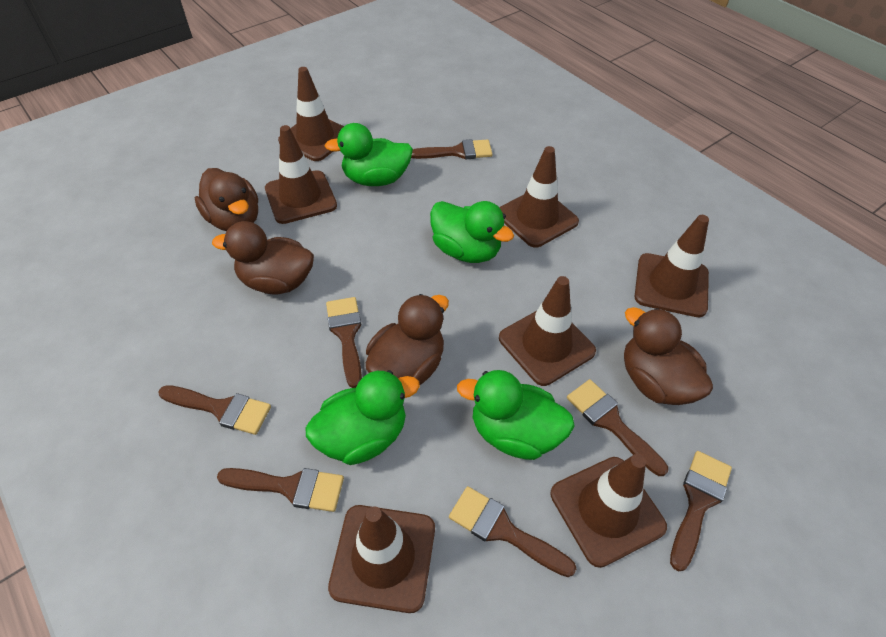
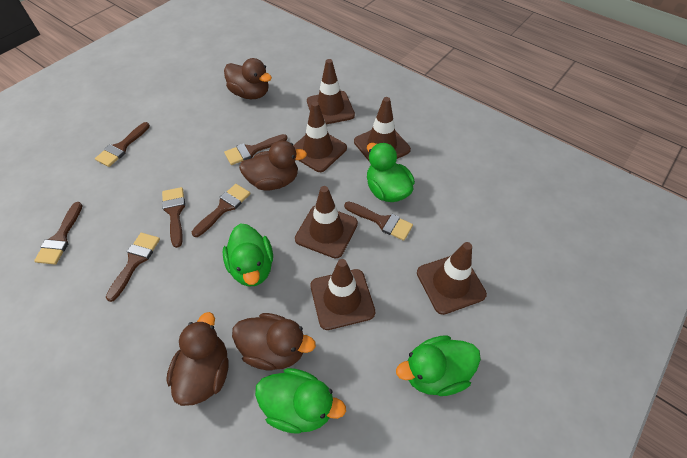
brown traffic cone: [265,125,337,224] [278,67,344,161] [328,505,435,613] [499,146,579,248] [499,276,596,386] [550,454,667,568] [634,215,709,317] = 7 -> [293,101,347,172] [295,186,358,259] [307,59,355,124] [310,259,375,330] [354,97,411,162] [417,242,487,315] = 6

